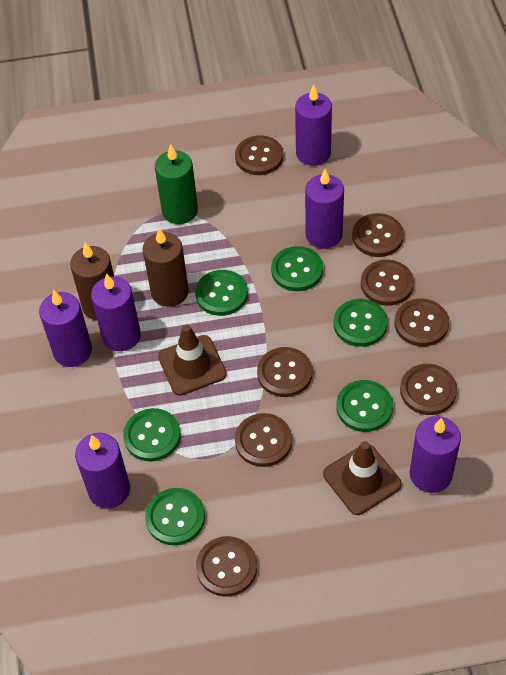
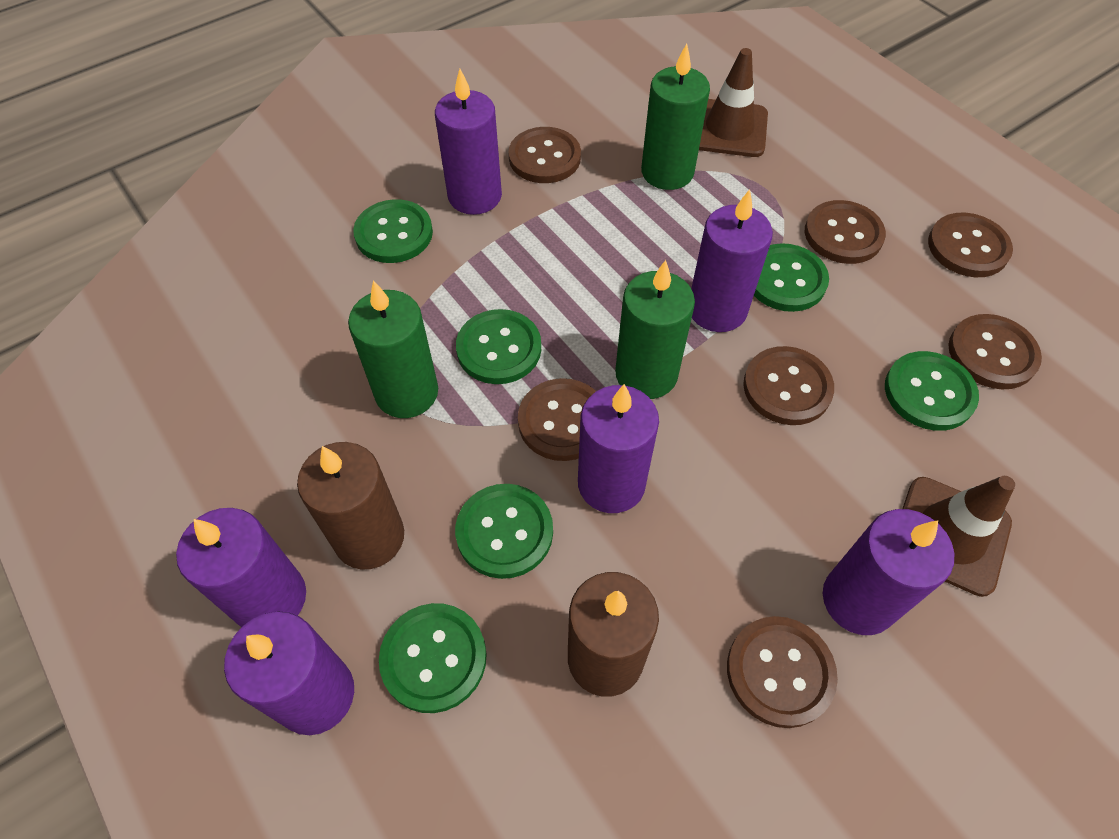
brown button: [196,536,257,597] [235,135,283,175] [235,413,292,467] [257,347,312,397] [352,213,404,257] [361,260,414,306] [394,299,449,346] [400,364,457,415] = 8 -> [509,127,581,183] [518,378,596,461] [727,616,838,728] [743,346,834,425] [805,200,886,264] [928,213,1013,277] [948,314,1042,389] = 7
green candle: [155,144,198,224] = 1 -> [348,280,438,418] [615,260,695,399] [641,44,710,190] = 3

